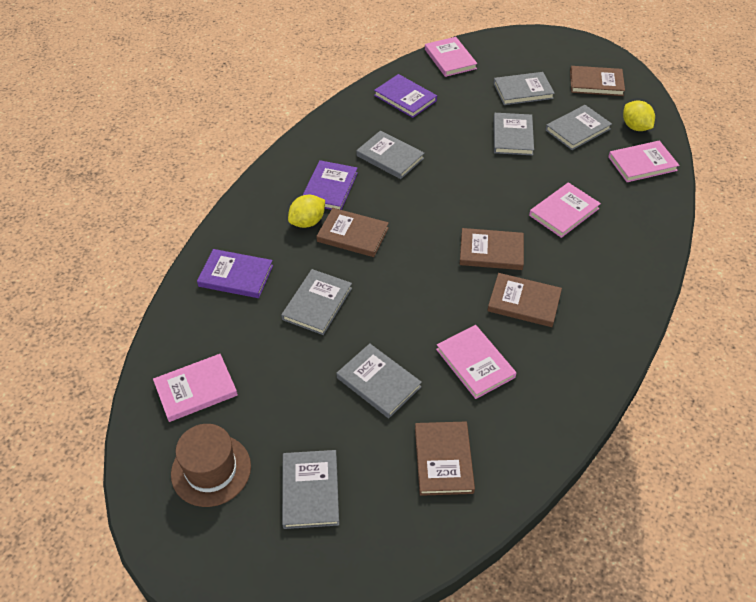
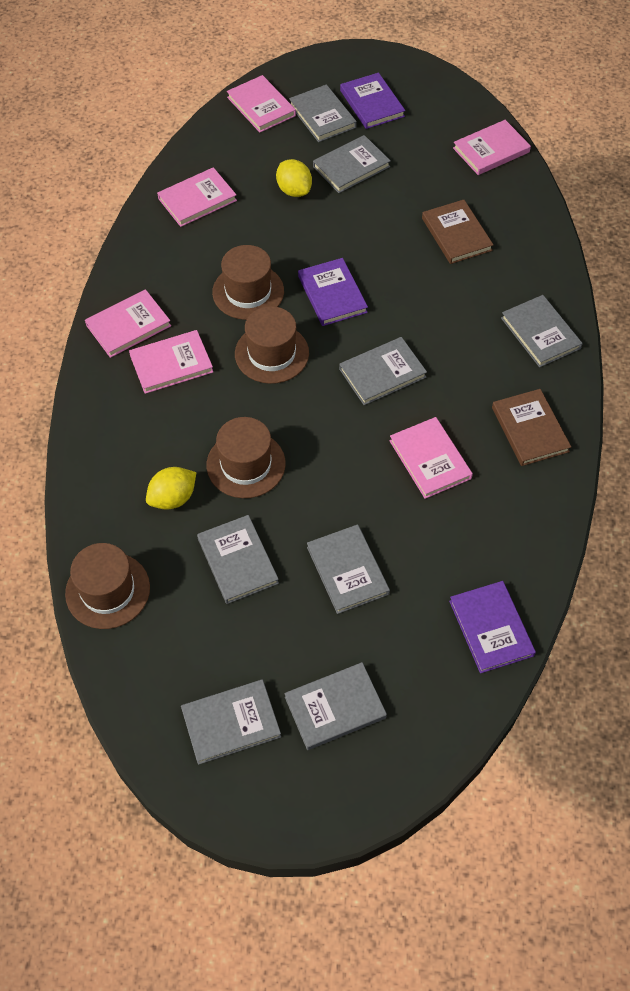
brown book: [316,208,389,257] [415,422,475,496] [460,228,524,270] [487,273,562,327] [570,66,625,96] = 5 -> [422,200,494,264] [492,389,571,466] = 2
brown hat: [171,424,251,507] = 1 -> [65,543,150,629] [207,417,286,498] [212,245,284,320] [235,306,309,384] = 4
grey book: [281,269,352,335] [282,450,339,529] [337,343,422,418] [356,130,424,179] [493,72,555,105] [494,113,534,156] [545,105,612,150] = 7 -> [181,680,281,765] [197,515,279,604] [284,662,387,750] [289,84,357,142] [307,524,390,614] [313,135,391,193] [339,337,427,405] [501,295,583,368] = 8
pink book: [153,354,238,422] [425,37,477,77] [436,325,517,399] [529,182,601,238] [608,141,680,182] = 5 -> [85,289,171,358] [129,330,213,394] [157,167,237,227] [227,75,296,133] [390,417,473,499] [453,120,531,175] = 6

